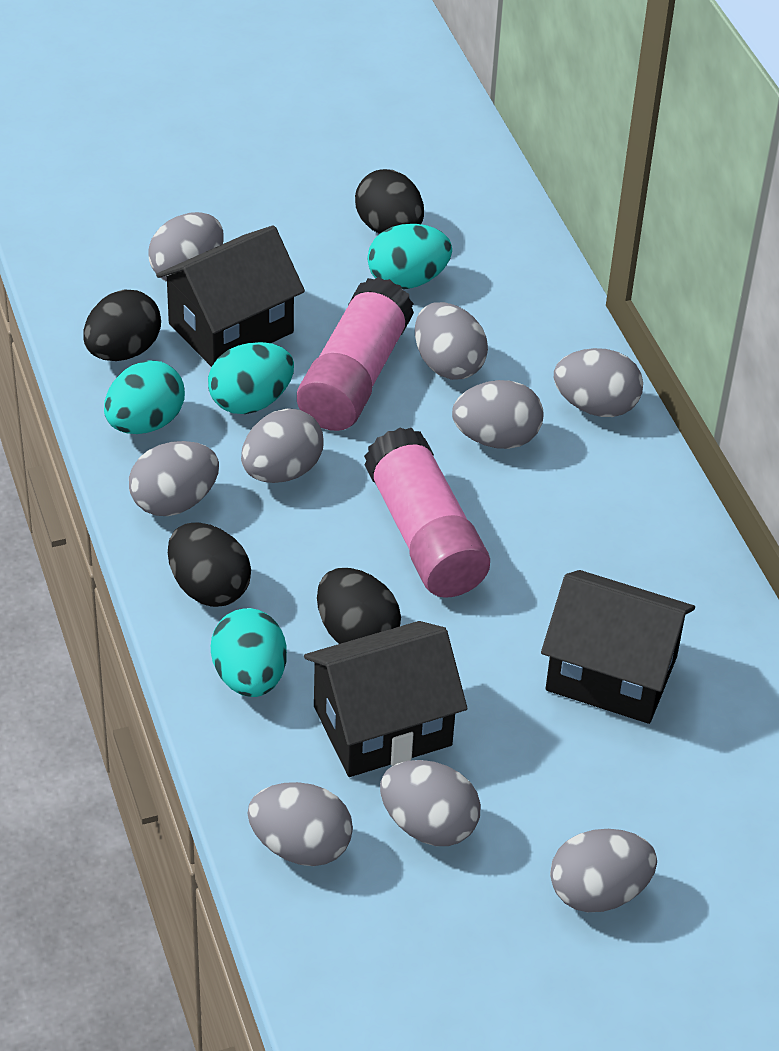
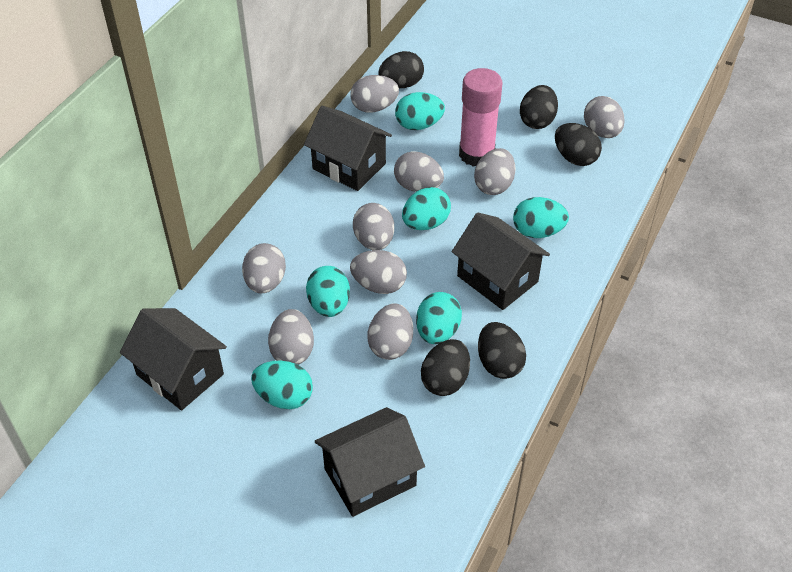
black egg: [83,290,161,361] [168,523,251,607] [317,568,401,644] [355,169,424,234] = 4 -> [378,51,424,88] [421,339,470,396] [478,322,526,379] [520,85,558,129] [555,123,602,166] = 5
black house: [156,225,305,367] [304,621,468,777] [541,570,695,724] = 3 -> [120,308,227,411] [304,106,392,191] [315,407,425,517] [452,212,550,310] = 4
pink glue stick: [297,277,414,431] [364,427,490,598] = 2 -> [459,68,503,166] = 1
turquoise egg: [104,360,185,434] [208,342,294,414] [211,608,287,697] [367,224,452,289] = 4 -> [251,360,313,409] [306,266,350,317] [395,92,445,130] [402,187,451,230] [416,292,462,344] [513,197,569,238] = 6

